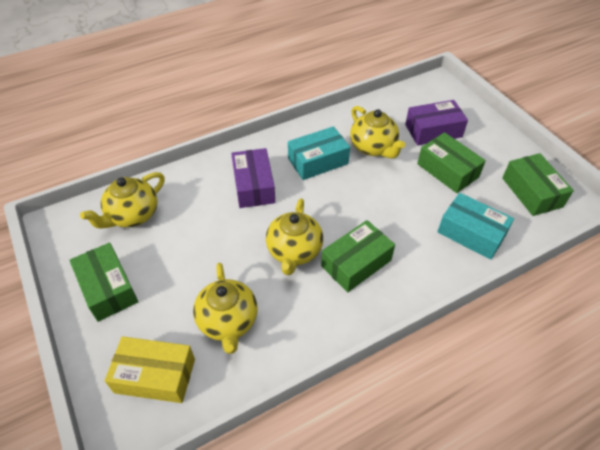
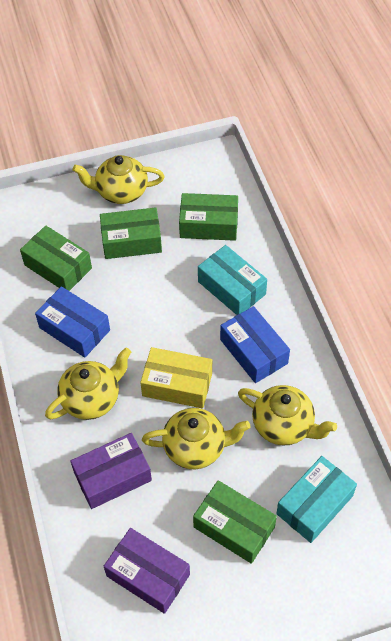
blue box: none = 0 -> [35,286,110,358] [220,306,290,383] = 2

